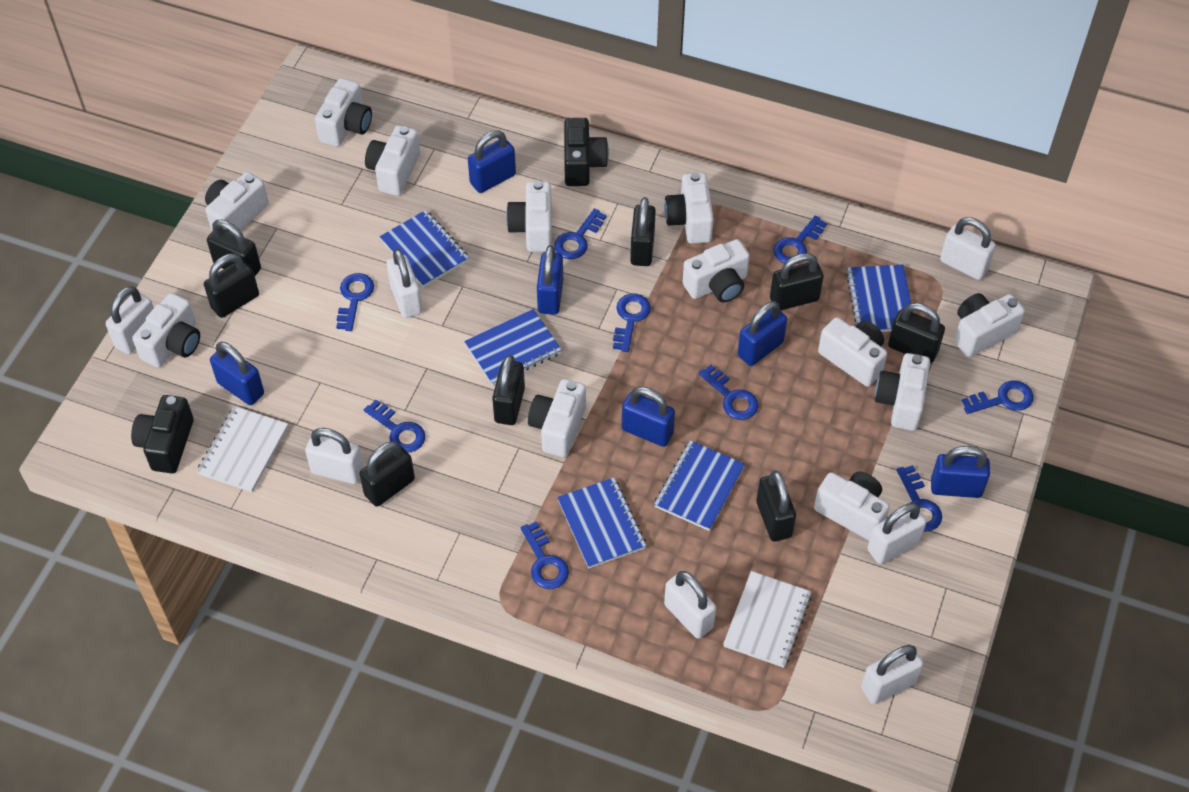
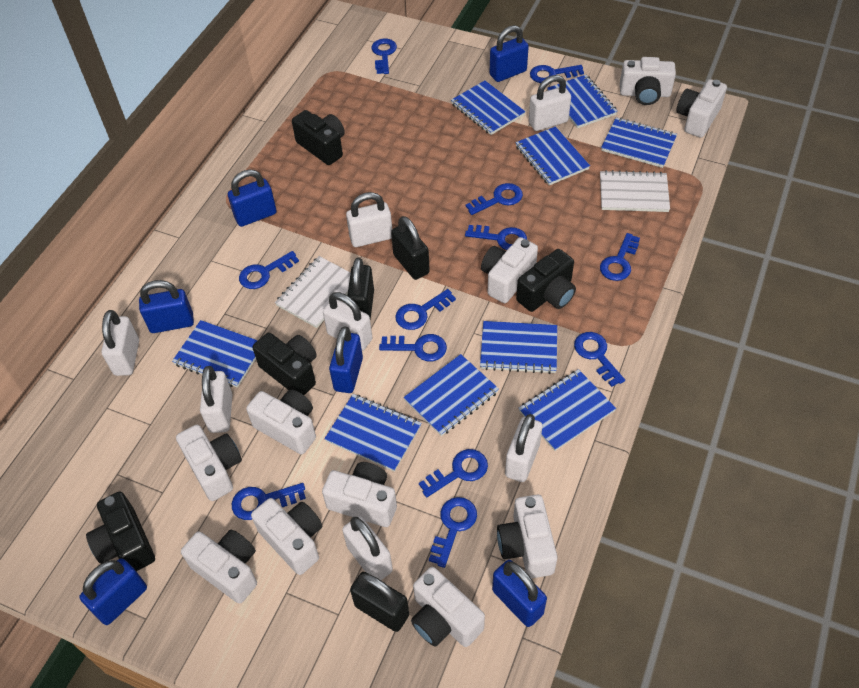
black camera: [131,395,194,474] [564,118,609,186] = 2 -> [86,491,155,571] [253,333,317,395] [292,110,345,165] [516,249,576,312] = 4
black padlock: [204,254,259,318] [207,219,261,276] [360,441,415,507] [492,355,525,425] [630,197,656,266] [756,470,796,542] [770,253,824,311] [888,303,945,363] = 8 -> [347,257,374,319] [350,572,409,632] [391,216,430,280] = 3
blue key: [336,273,374,331] [364,400,426,453] [521,521,569,589] [554,208,606,259] [613,294,651,352] [699,365,758,420] [773,216,827,264] [897,465,942,532] [962,380,1034,414] = 9 -> [232,483,306,520] [239,251,299,289] [371,38,397,74] [379,334,447,361] [395,289,456,330] [419,449,488,498] [429,497,477,568] [465,225,527,250] [466,183,523,215] [530,65,584,83] [574,332,625,387] [600,233,640,281] = 12
blue notebook: [380,210,469,288] [464,309,562,386] [557,478,646,569] [654,440,745,531] [846,265,913,332] = 5 -> [172,320,258,388] [324,394,422,472] [404,354,499,436] [451,81,526,135] [480,321,557,374] [516,126,590,185] [519,369,616,451] [547,75,618,128] [601,117,677,168] = 9
white camera: [132,293,200,368] [205,172,269,231] [315,78,372,147] [365,125,420,196] [506,181,552,252] [528,379,586,457] [664,172,714,244] [683,239,750,302] [814,472,890,541] [818,317,887,387] [875,353,930,431] [954,293,1025,357] = 12 -> [176,425,242,501] [181,530,257,604] [246,389,316,455] [251,498,323,575] [322,462,397,527] [411,567,485,647] [481,237,538,303] [497,494,557,578] [620,57,676,105] [676,79,727,138] = 10

